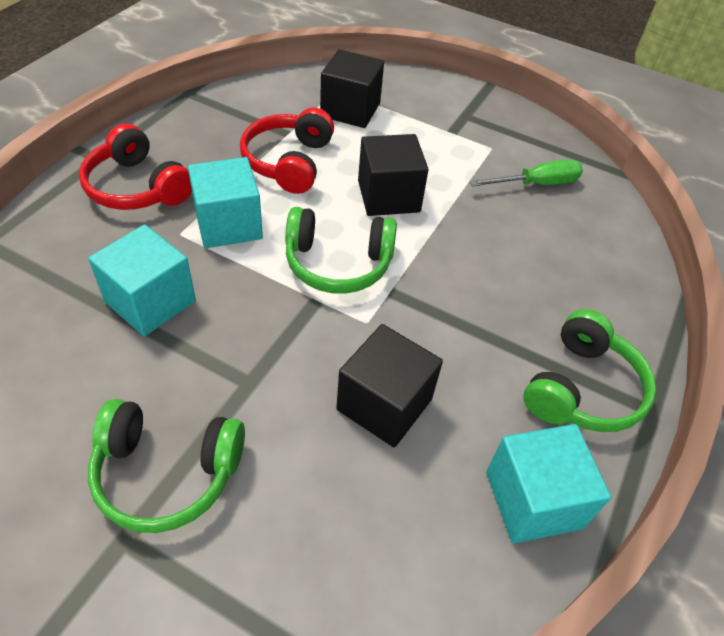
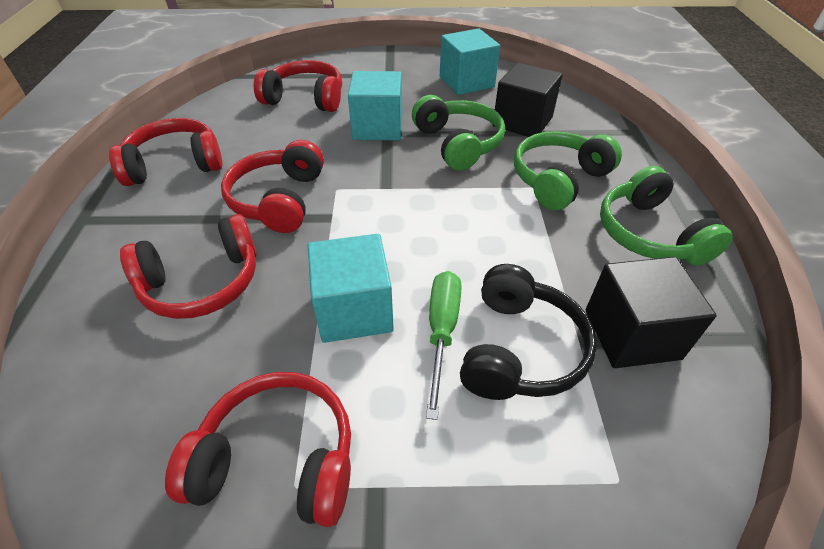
black cube: [320,49,384,128] [336,324,443,447] [358,134,429,216] = 3 -> [493,63,563,137] [586,257,717,368] = 2
black headphones: none = 0 -> [460,264,597,400] = 1
red headphones: [79,124,192,210] [240,107,334,194] = 2 -> [109,118,223,186] [120,214,257,319] [165,372,351,527] [221,140,324,233] [254,60,342,112] = 5

